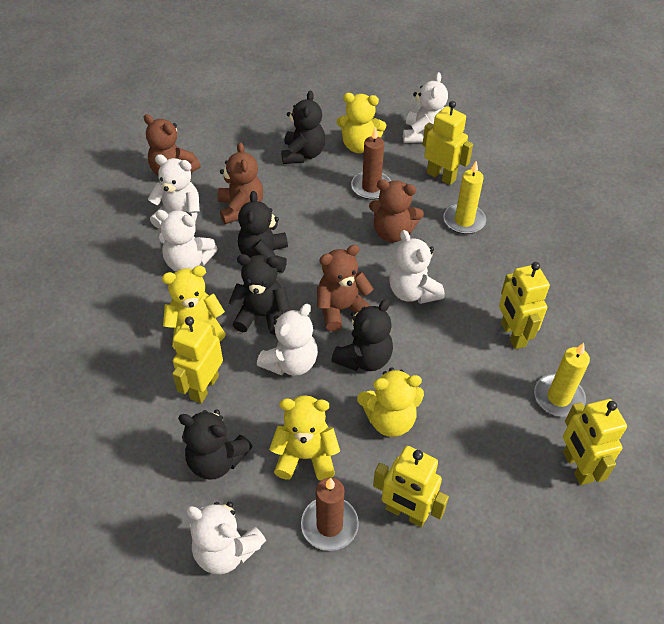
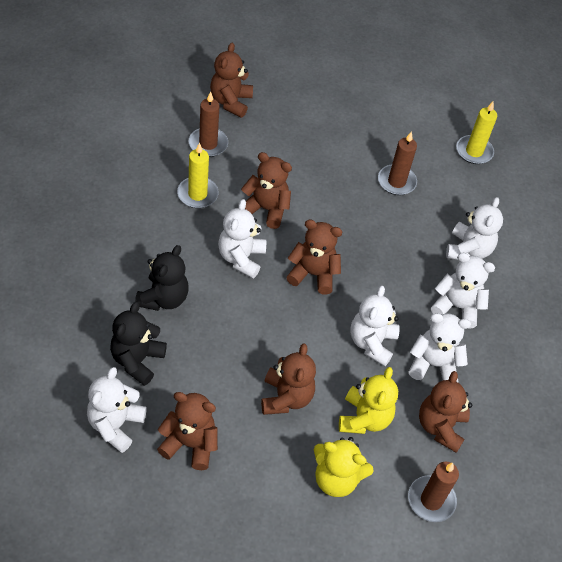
black teddy bear: [178,409,253,480] [229,254,290,335] [238,191,288,273] [281,91,325,164] [331,299,393,371] = 5 -> [110,302,167,386] [135,245,189,311] = 2
brown candle: [301,478,359,551] [351,127,391,200] = 2 -> [189,91,228,157] [378,131,417,195] [408,462,459,522] = 3
brown teddy bear: [144,114,201,176] [217,142,263,224] [317,245,374,331] [369,179,424,242] = 4 -> [157,392,218,470] [210,43,253,118] [241,152,292,229] [261,343,316,415] [286,220,342,295] [419,371,472,453] = 6
yellow robot: [172,317,223,403] [373,446,449,527] [422,101,473,185] [499,262,550,349] [563,399,627,485] = 5 -> none = 0
yellow teddy bear: [162,266,226,349] [269,395,340,480] [337,93,386,153] [357,368,424,437] = 4 -> [314,437,374,497] [339,367,398,434] = 2

